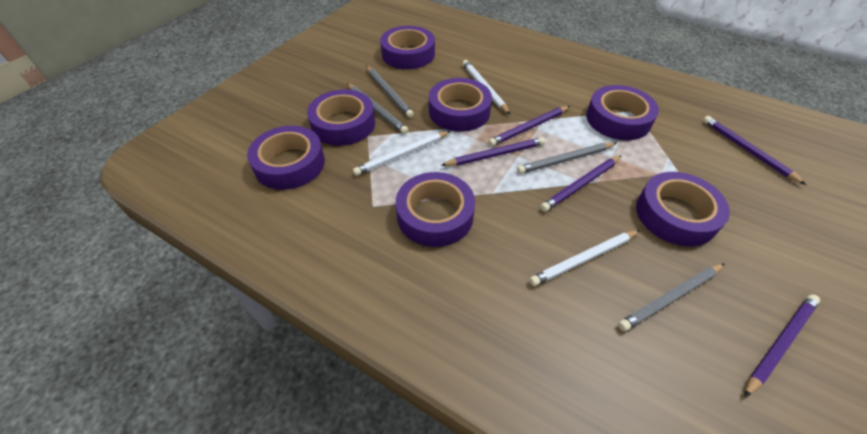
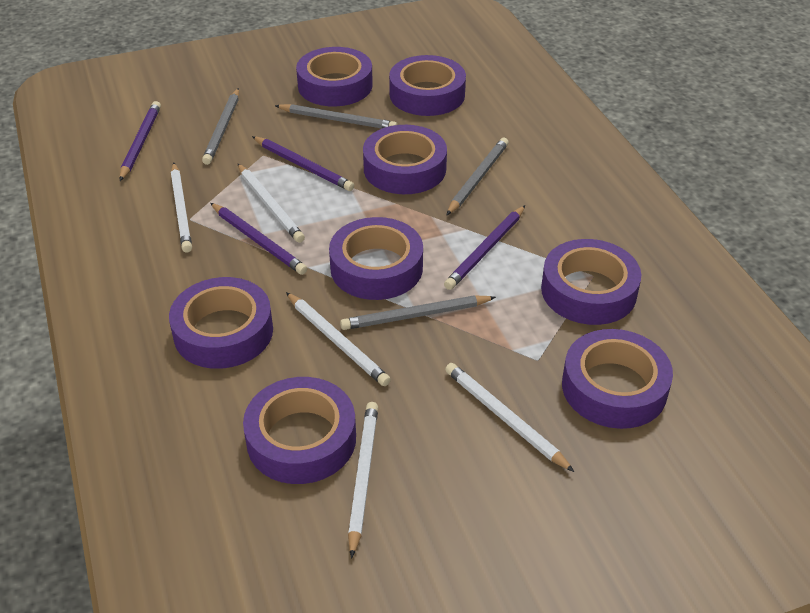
purple pencil: [441,137,545,166] [488,106,570,146] [540,155,622,212] [703,116,806,185] [745,295,820,397] = 5 -> [120,101,161,181] [210,203,307,275] [252,136,354,191] [444,205,525,290] = 4
purple tape: [247,126,325,190] [307,89,375,146] [380,26,435,69] [396,172,475,247] [429,78,492,132] [586,85,659,140] [636,172,730,246] = 7 -> [169,277,273,369] [243,377,356,484] [296,47,373,106] [329,217,423,300] [363,125,447,194] [389,55,466,116] [541,239,641,325] [562,329,673,429] = 8
white pencil: [353,131,451,176] [462,60,510,115] [529,230,640,286] = 3 -> [171,163,192,252] [238,164,305,243] [286,292,391,386] [348,402,378,559] [445,363,574,472] = 5

